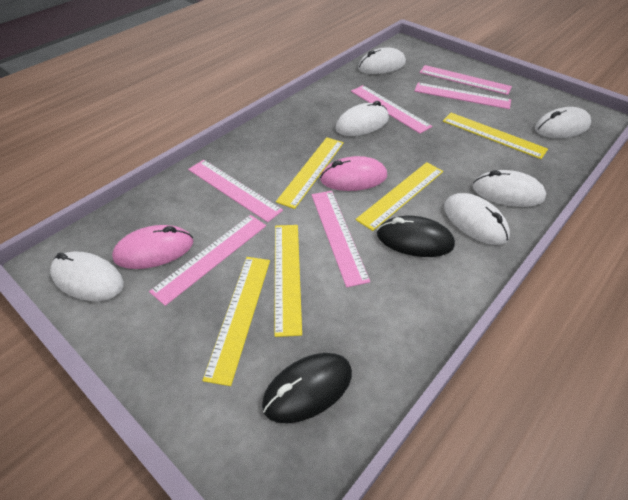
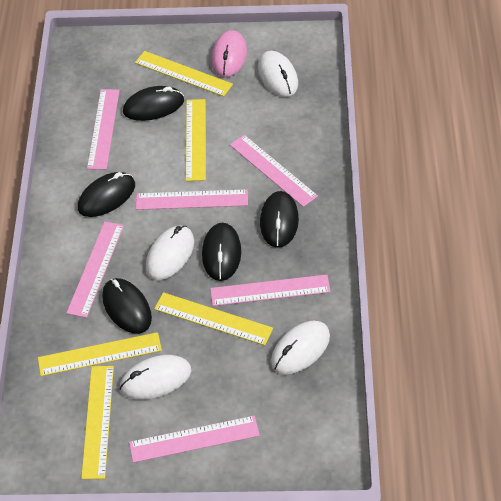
black mouse: [262,353,352,423] [377,216,455,257] = 2 -> [78,172,135,217] [102,278,152,334] [123,86,184,121] [202,223,241,281] [260,191,299,248] = 5
pink mouse: [112,225,193,269] [320,156,387,191] = 2 -> [211,30,247,77] = 1
white mouse: [50,252,124,301] [335,101,389,136] [358,47,406,74] [444,193,510,245] [472,170,546,207] [535,107,591,138] = 6 -> [120,355,191,400] [146,226,194,280] [258,51,298,97] [271,321,330,375] = 4

